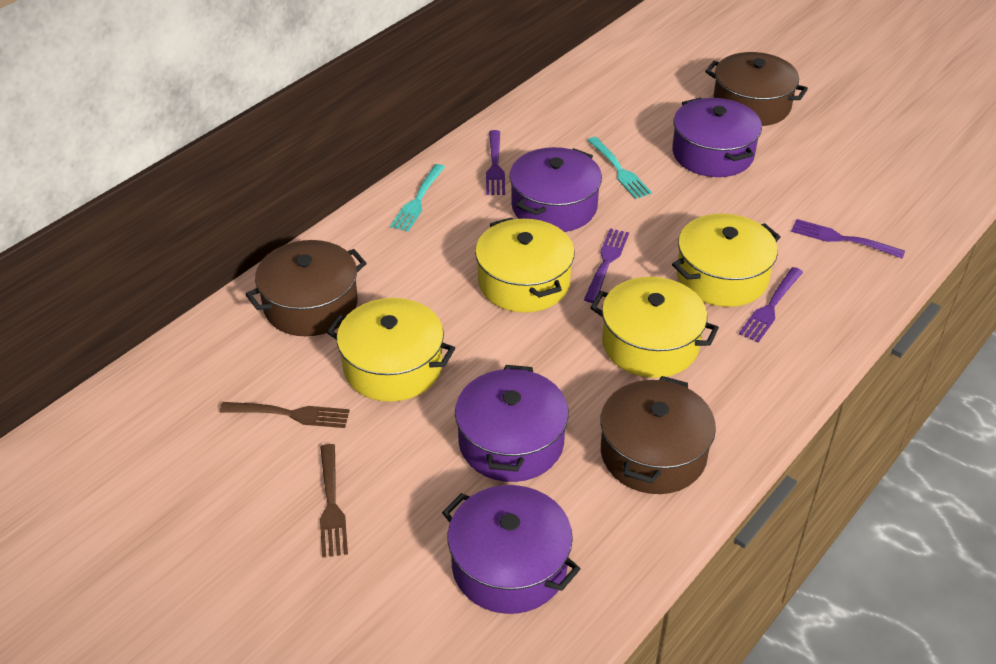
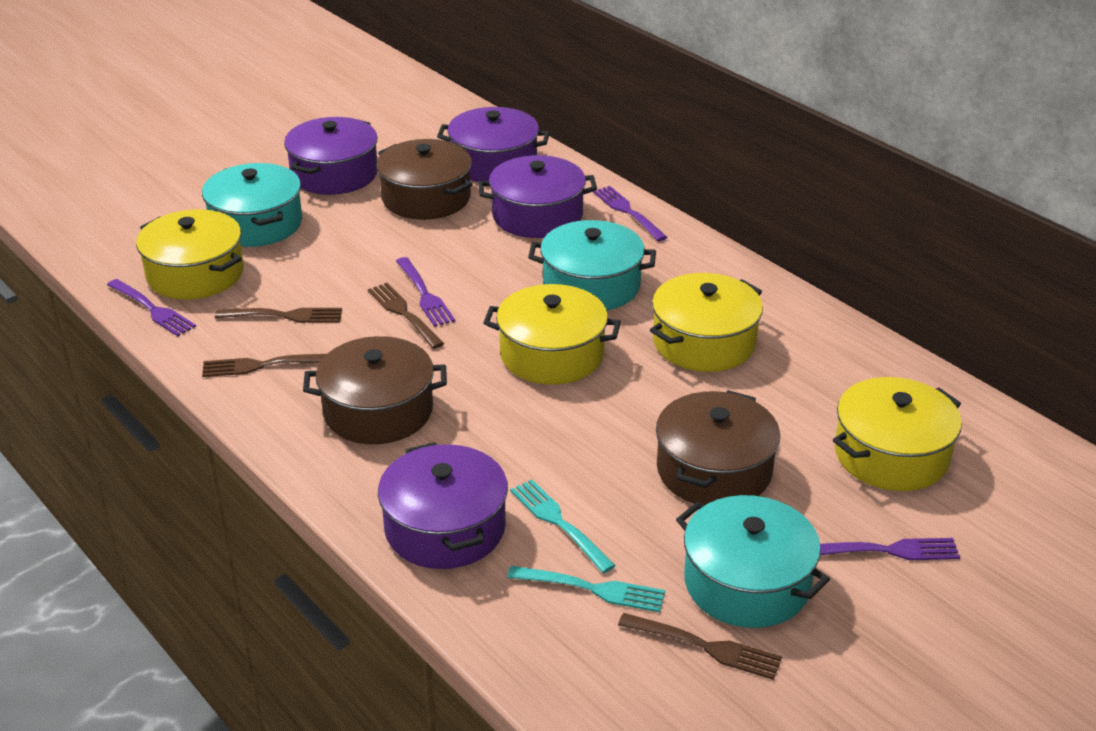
brown fork: [220,402,350,428] [320,444,348,558] = 2 -> [202,354,326,377] [215,308,342,323] [368,283,444,349] [618,613,782,680] = 4
turquoise pot: none = 0 -> [202,163,302,247] [528,220,656,311] [676,495,830,628] = 3

